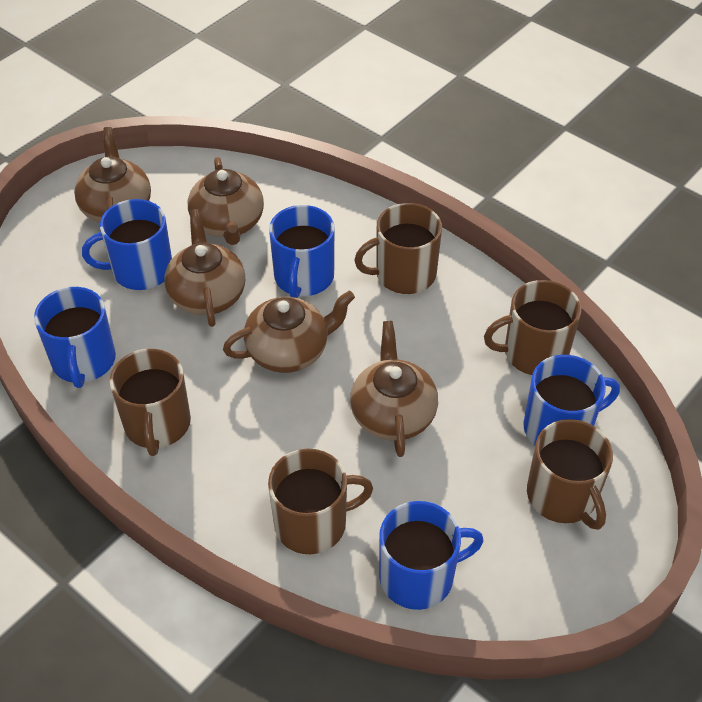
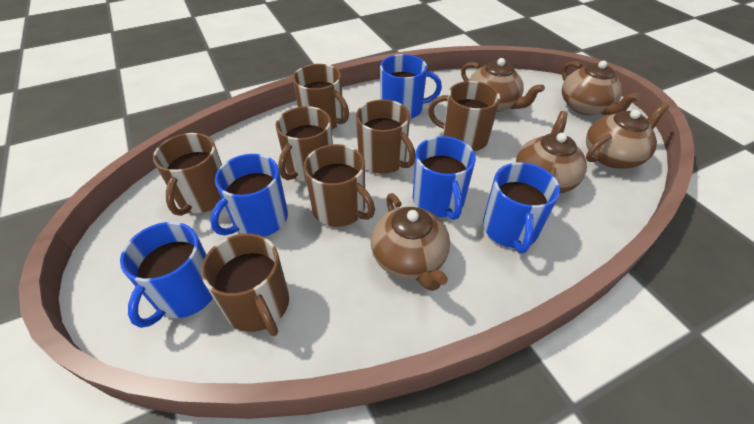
brown mug: [110,349,191,456] [268,449,373,554] [354,203,442,294] [484,280,581,375] [527,419,613,530] = 5 -> [153,133,222,216] [201,233,289,336] [276,106,333,182] [293,64,349,129] [304,144,375,227] [356,99,415,174] [428,81,500,151] = 7

